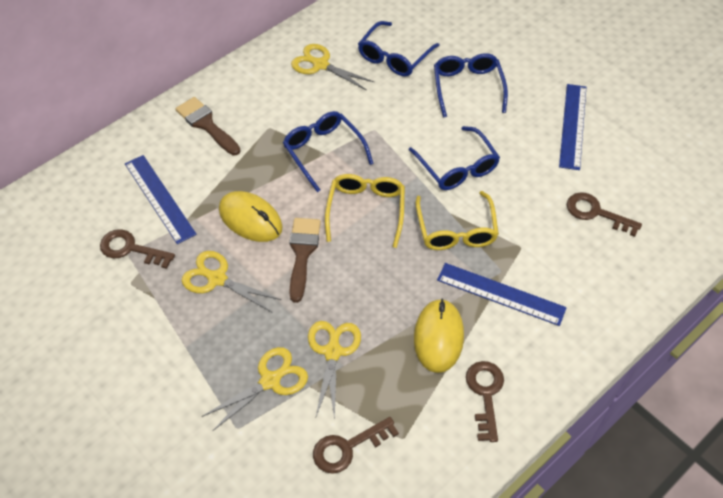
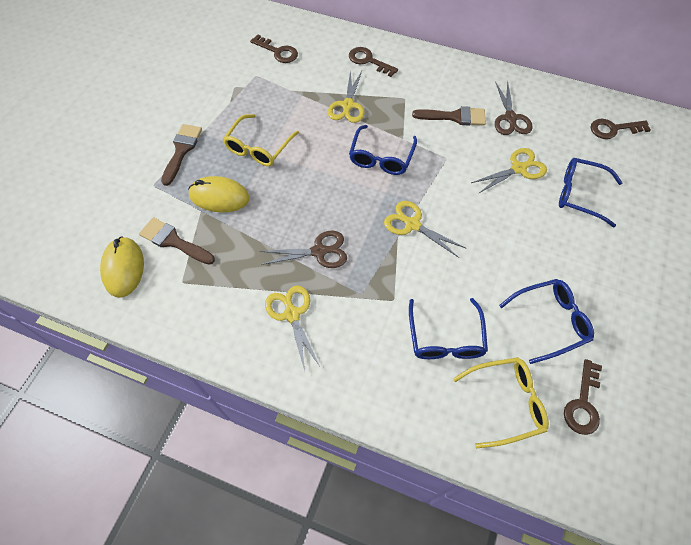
blue ruler: [125,155,197,244] [437,263,567,326] [559,84,586,170] = 3 -> none = 0
brown brush: [175,97,241,155] [289,218,321,303] = 2 -> [139,217,215,265] [161,124,202,186] [412,106,486,126] = 3
brown scissors: none = 0 -> [260,231,347,268] [495,80,533,135] = 2

